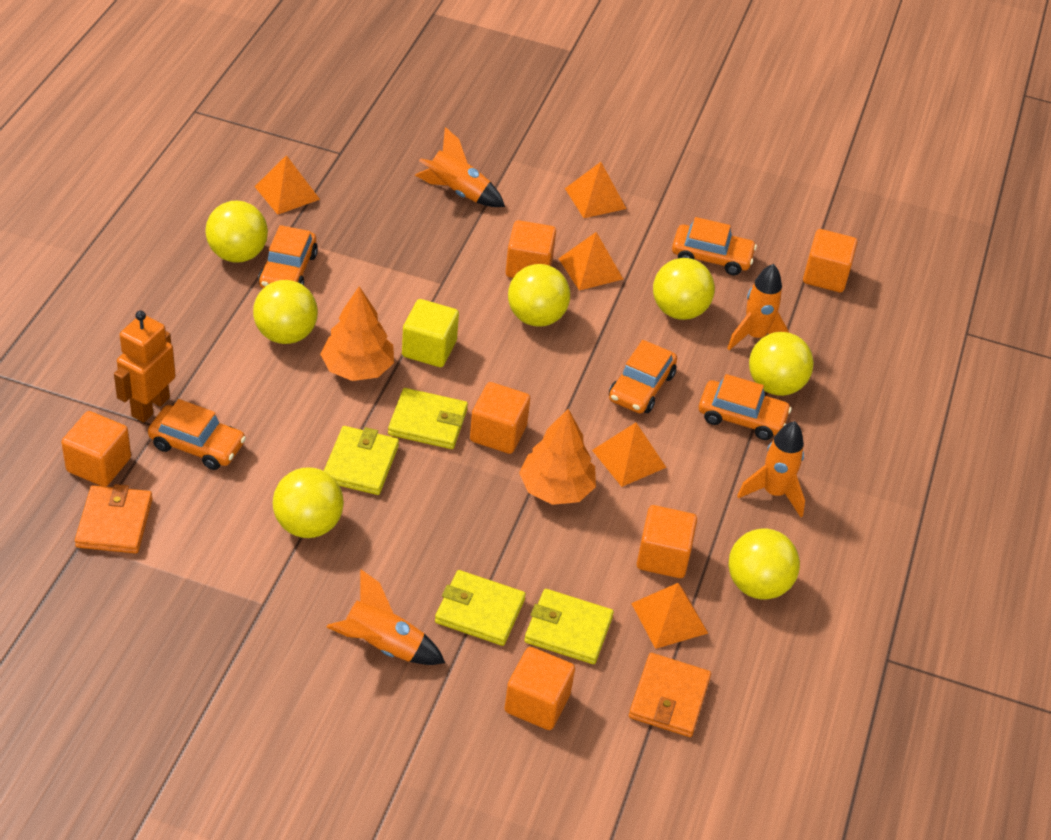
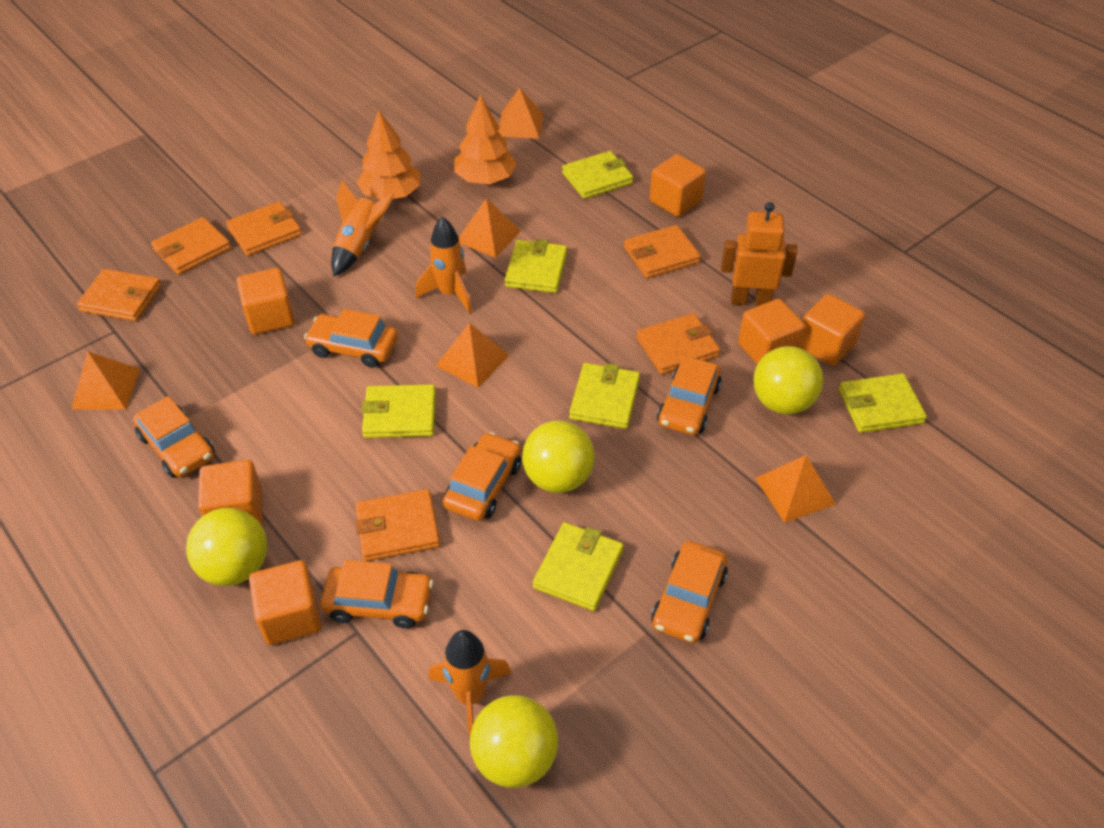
orange car: [148,399,246,470] [258,225,318,288] [609,340,677,413] [672,217,757,275] [699,374,792,440] = 5 -> [133,396,215,478] [304,309,398,368] [320,560,433,629] [443,432,521,521] [651,541,728,643] [657,356,722,435] = 6
orange rocket: [326,569,445,665] [415,127,505,207] [727,264,789,350] [737,421,805,517] = 4 -> [331,181,395,276] [415,217,472,314] [429,630,511,738] = 3
orange wallet: [75,484,153,553] [629,653,711,737] = 2 -> [77,269,162,321] [151,217,231,275] [226,201,302,256] [355,489,440,561] [624,225,701,278] [636,313,720,375] = 6
yellow ball: [205,201,268,263] [253,280,318,344] [273,467,344,538] [508,264,570,327] [653,258,715,320] [728,529,800,599] [749,332,814,396] = 7 -> [186,508,268,586] [470,695,558,788] [522,420,595,493] [753,346,823,414] = 4
yellow cube: [402,299,459,367] = 1 -> none = 0
yellow wallet: [324,426,399,495] [388,388,468,449] [435,570,526,646] [524,589,614,664] = 4 -> [361,384,436,438] [505,239,567,293] [533,522,624,611] [562,151,633,199] [569,363,640,429] [838,374,927,433] = 6

